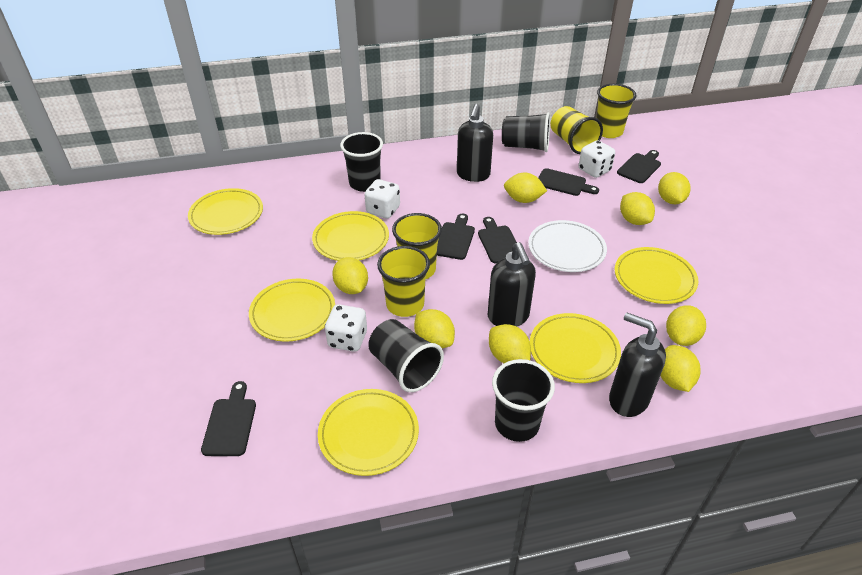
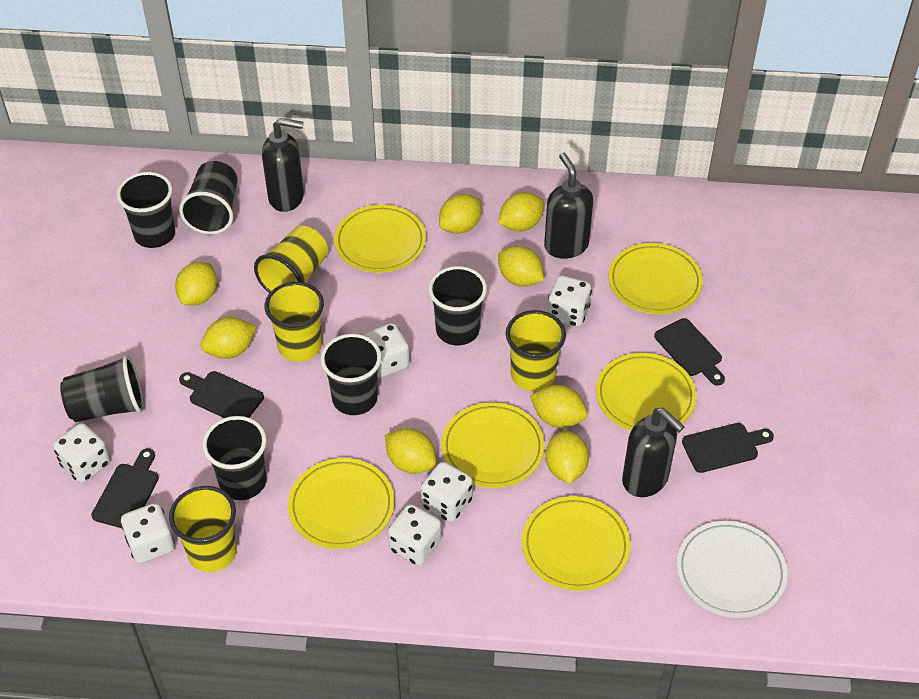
black cup: [340,132,383,192] [368,319,444,392] [492,359,555,442] [502,112,550,152] = 4 -> [60,355,144,422] [117,172,175,248] [179,161,238,235] [202,416,267,500] [320,334,382,415] [428,266,487,345] = 6
black cutting board: [201,381,256,456] [437,214,475,260] [478,217,517,263] [538,168,599,196] [617,150,661,183] = 5 -> [91,448,159,528] [179,371,264,418] [654,318,725,386] [682,423,774,473] = 4
white dice: [325,304,367,352] [365,179,400,219] [579,140,615,178] = 3 -> [53,423,110,483] [121,503,175,563] [364,323,410,378] [388,504,441,566] [421,462,473,522] [548,275,592,327] = 6

